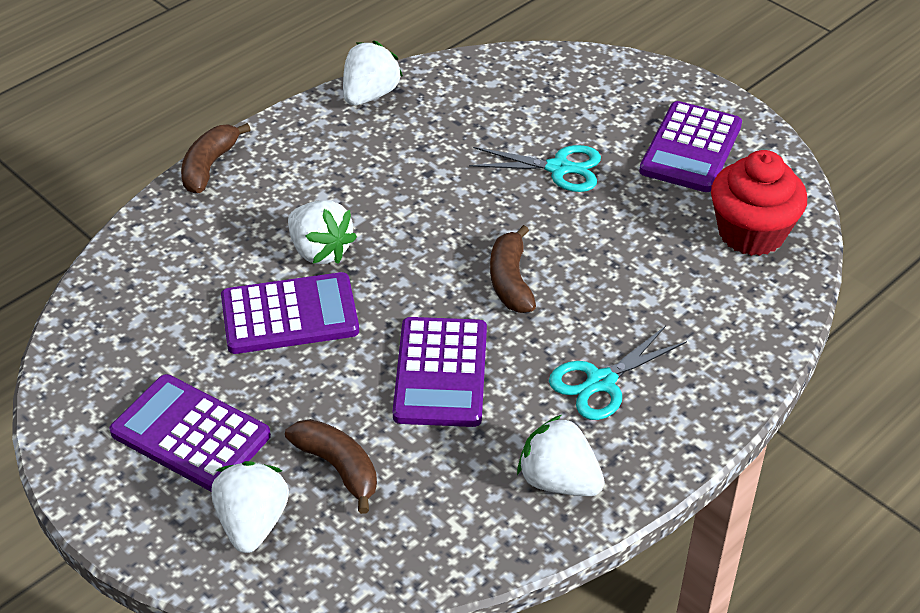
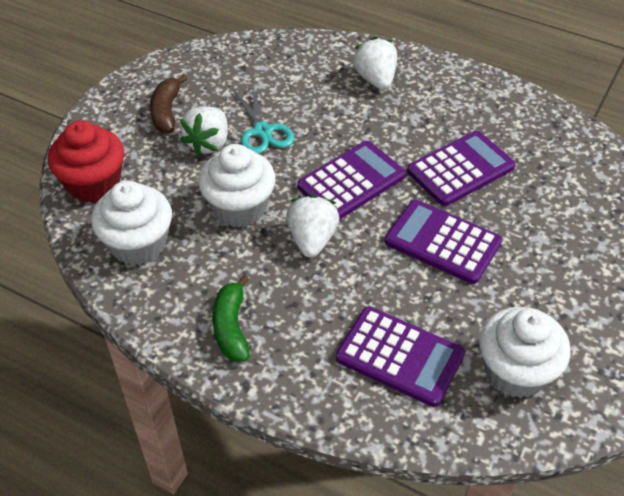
brown banana: [181,123,251,194] [285,419,377,514] [490,225,536,313] = 3 -> [150,74,187,133] = 1
green banana: none = 0 -> [212,275,250,362] = 1
turquoise scissors: [469,145,601,192] [549,326,687,420] = 2 -> [233,85,294,154] = 1
white cupcake: none = 0 -> [91,180,172,265] [198,144,276,227] [479,307,571,398] = 3
white strawberry: [211,461,289,553] [288,200,357,264] [343,41,403,105] [517,415,605,496] = 4 -> [180,106,228,156] [286,195,339,258] [353,37,397,90] = 3

